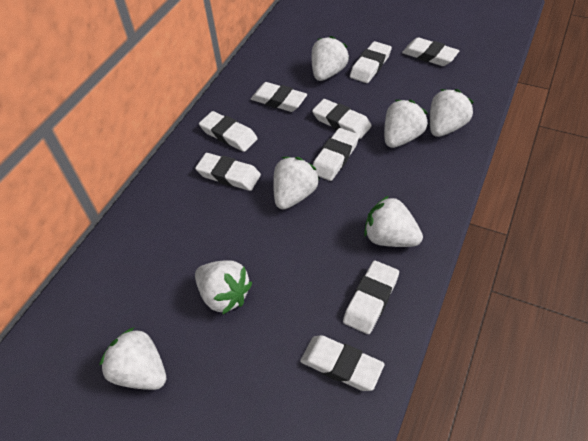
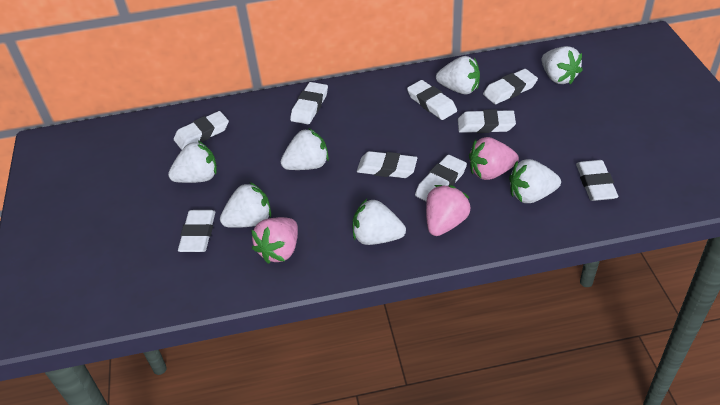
pink strawberry: none = 0 -> [251,217,298,264] [426,185,471,236] [469,137,519,180] = 3

